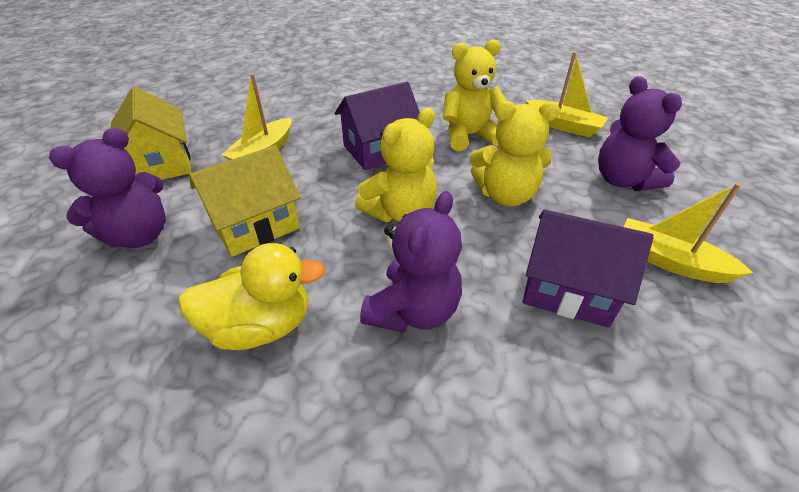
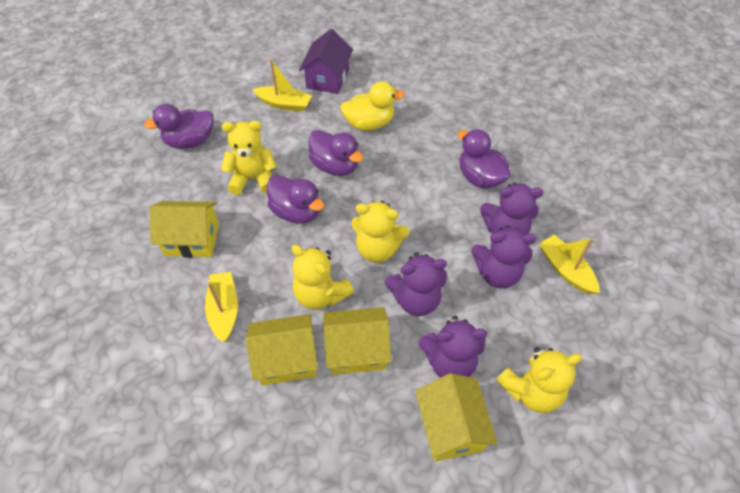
purple duck: none = 0 -> [144,104,213,149] [267,175,324,224] [308,130,363,176] [458,129,510,188] = 4
purple house: [335,82,420,170] [523,210,654,328] = 2 -> [299,29,353,94] = 1
purple teddy bear: [49,128,166,248] [360,191,462,333] [598,76,682,191] = 3 -> [385,252,447,316] [419,316,487,378] [471,225,536,289] [480,182,543,234] = 4
yellow house: [111,86,192,180] [189,145,301,257] = 2 -> [149,201,219,257] [246,314,318,385] [323,307,391,375] [416,373,498,461] = 4
yellow teddy bear: [355,108,437,222] [443,39,506,151] [470,101,560,206] = 3 -> [221,120,277,195] [292,245,354,310] [351,201,409,263] [497,347,582,413] = 4

